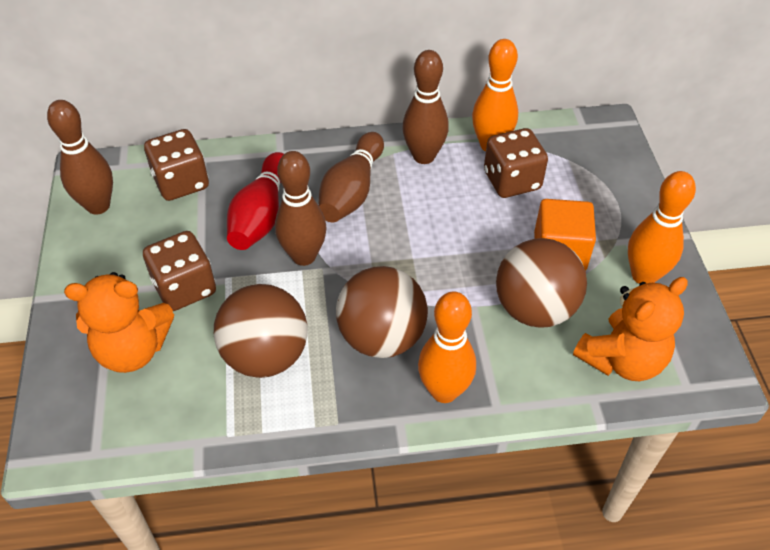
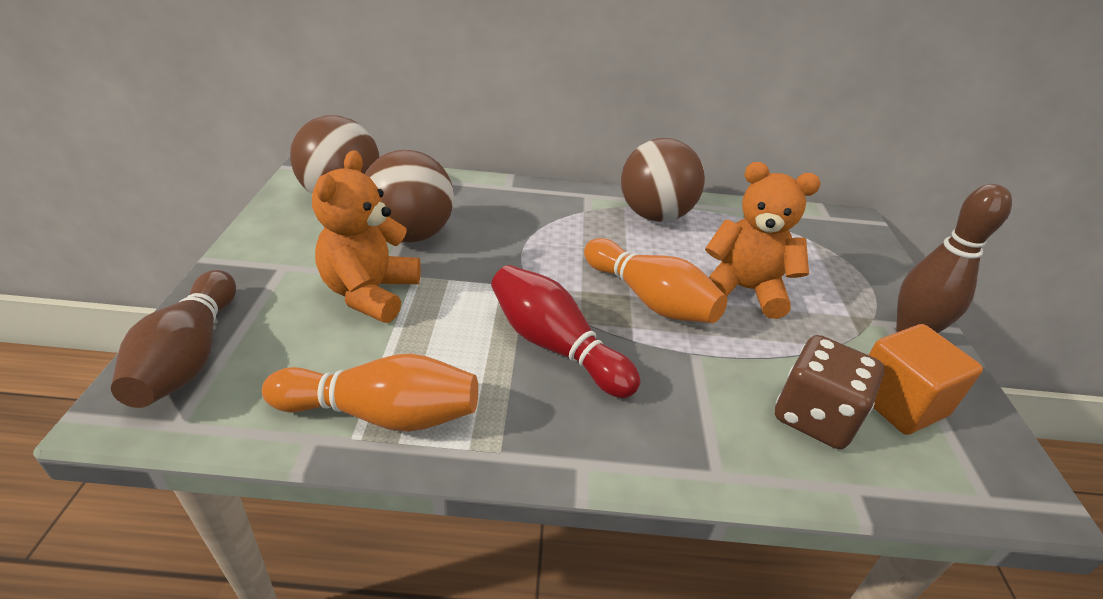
brown bowling pin: [47,100,113,215] [275,151,326,266] [318,132,384,223] [402,50,449,164] = 4 -> [111,270,236,408] [896,184,1012,333] = 2
brown dice: [143,231,216,311] [144,129,209,201] [484,128,548,198] = 3 -> [775,335,884,449] = 1
orange bowling pin: [418,291,476,403] [472,39,518,151] [628,171,696,284] = 3 -> [262,353,478,432] [584,238,727,323] = 2

